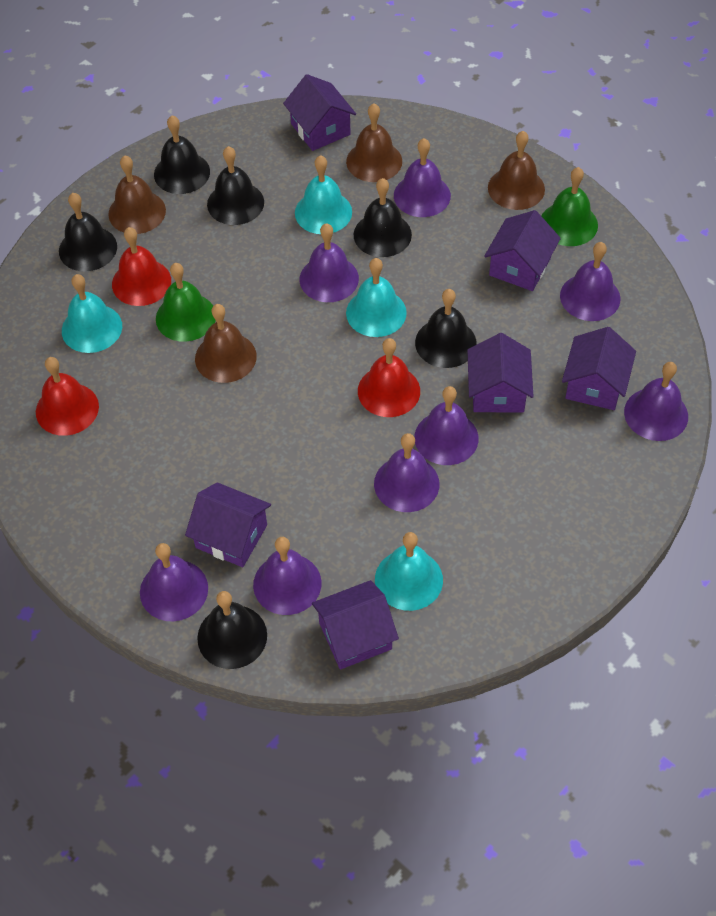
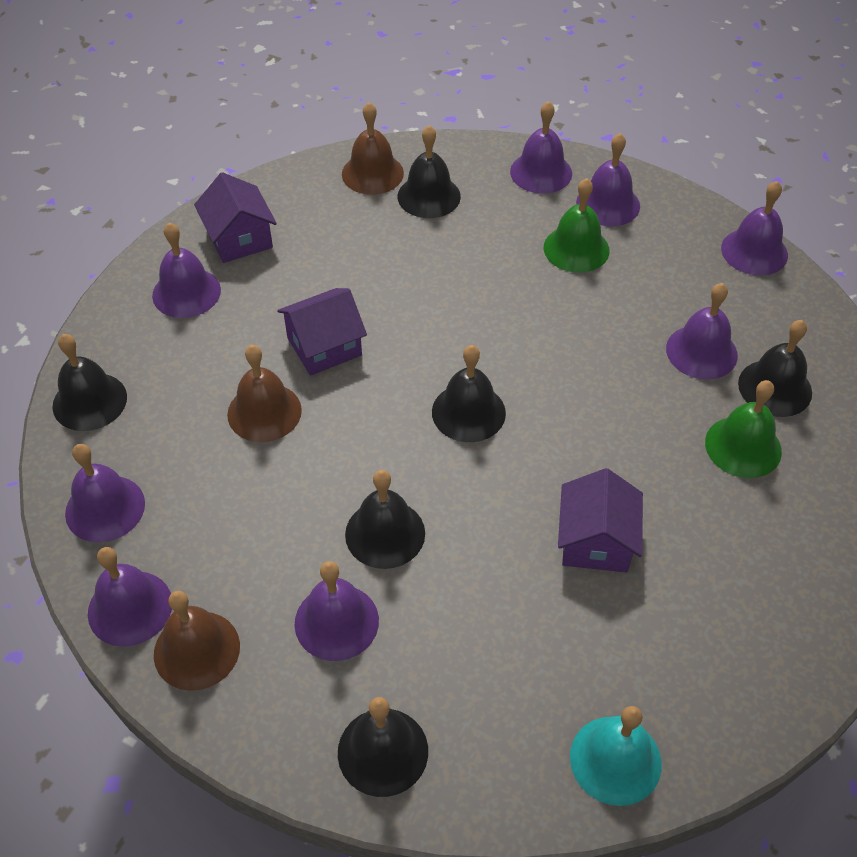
brown bell: [108,155,166,234] [195,304,257,383] [346,103,402,182] [488,131,545,210] = 4 -> [154,591,240,691] [227,345,302,442] [342,102,404,195] = 3
purple house: [185,482,271,567] [283,74,356,151] [312,580,399,670] [467,333,534,413] [484,210,561,291] [562,327,636,410] = 6 -> [194,172,277,263] [277,288,367,376] [558,468,643,573] = 3
red bell: [36,357,99,436] [112,227,171,306] [358,338,420,417] = 3 -> none = 0
turquoise bell: [62,274,122,353] [295,155,352,234] [346,258,407,337] [375,532,443,611] = 4 -> [570,706,662,806] = 1

